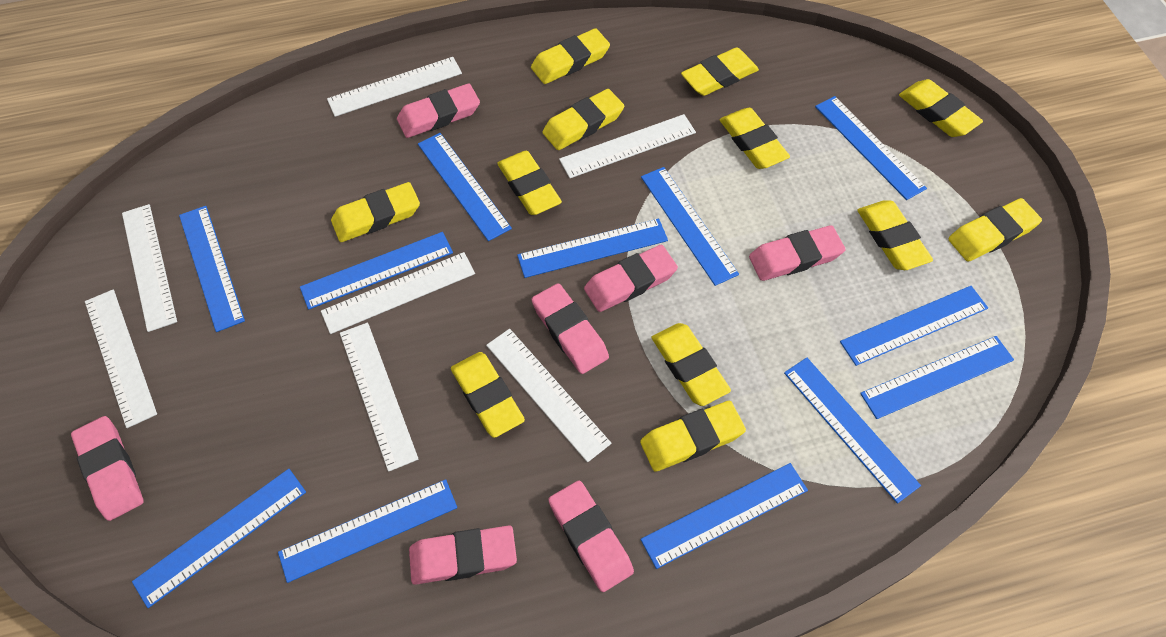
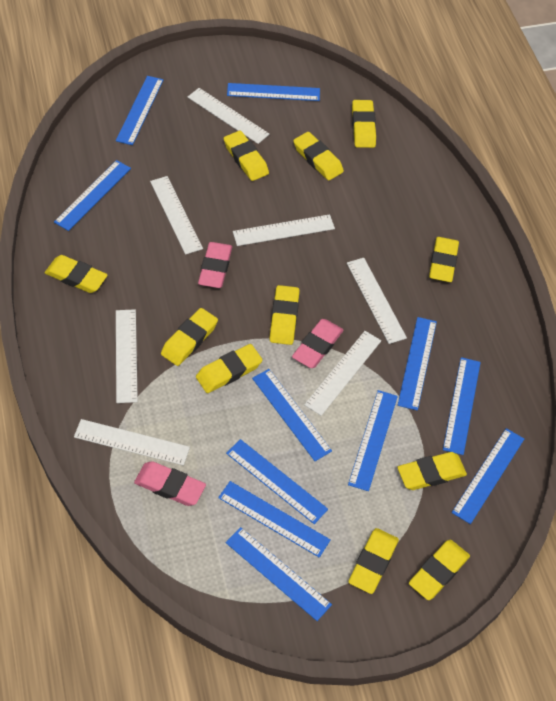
blue ruler: [132,469,306,608] [179,206,245,332] [278,479,457,583] [300,232,453,310] [418,133,512,241] [517,219,668,278] [641,167,739,286] [641,463,808,569] [784,358,921,503] [815,96,927,200] [840,286,988,366] [860,336,1014,419] = 12 -> [54,160,131,231] [116,76,163,145] [218,481,330,557] [226,439,328,524] [226,527,332,621] [227,83,320,101] [252,369,332,461] [348,390,398,491] [398,317,437,411] [443,357,481,455] [452,428,524,524] = 11
pink eraser: [71,416,144,521] [397,83,480,138] [409,525,517,585] [532,283,609,374] [548,481,634,592] [584,245,678,312] [749,225,846,281] = 7 -> [134,461,206,506] [198,242,232,288] [292,319,344,368] = 3
yellow eraser: [331,182,420,242] [451,352,525,438] [497,151,562,215] [531,28,610,84] [542,89,624,150] [640,401,746,472] [651,323,731,406] [681,47,759,96] [720,108,790,169] [857,201,933,270] [899,79,983,137] [948,198,1042,261] = 12 -> [45,255,108,293] [161,308,218,366] [196,344,262,393] [224,131,269,181] [270,285,300,345] [293,132,344,181] [348,528,399,594] [352,100,376,148] [397,452,467,490] [409,540,470,600] [429,237,459,282] = 11

